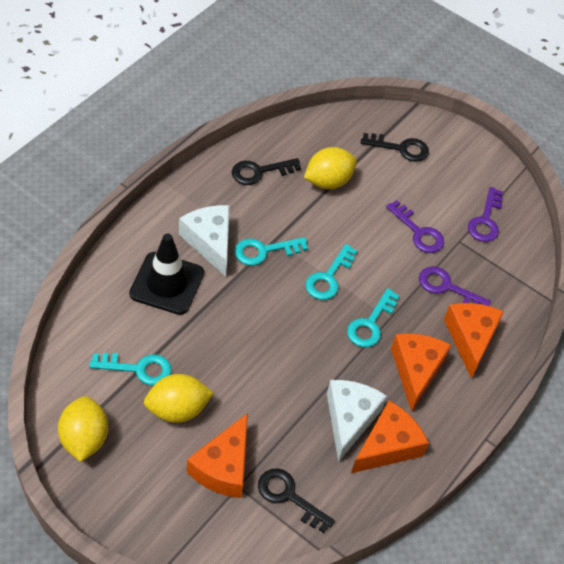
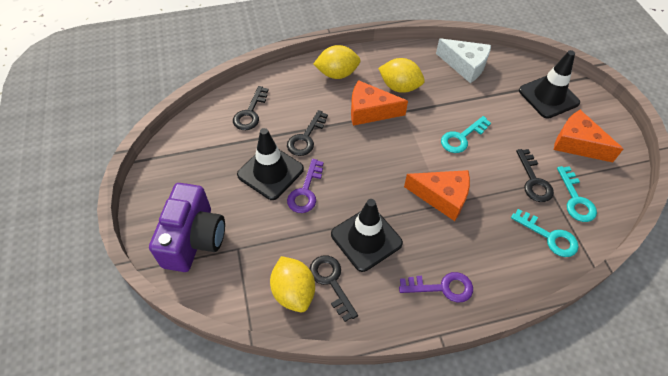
black key: [232,158,301,185] [258,469,335,533] [360,133,429,162] = 3 -> [233,86,268,130] [287,110,328,156] [310,255,358,322] [516,149,554,202] = 4
black traffic cone: [129,233,204,315] = 1 -> [237,128,304,200] [331,199,403,272] [519,50,580,119] = 3
orange cheese: [187,413,248,498] [351,400,429,473] [391,333,451,412] [444,303,504,379] = 4 -> [351,80,408,126] [404,170,470,221] [554,110,623,162] = 3
purple camera: none = 0 -> [149,183,225,272] = 1
purple key: [386,200,444,253] [419,266,491,306] [468,187,503,242] = 3 -> [287,159,324,213] [399,272,473,303] = 2
turquoise key: [89,353,172,386] [235,237,308,266] [305,244,357,300] [347,288,400,347] = 4 -> [441,116,491,153] [511,209,579,257] [557,166,597,222] = 3
white cheese: [179,205,229,277] [327,380,387,462] = 2 -> [436,38,491,83] = 1

